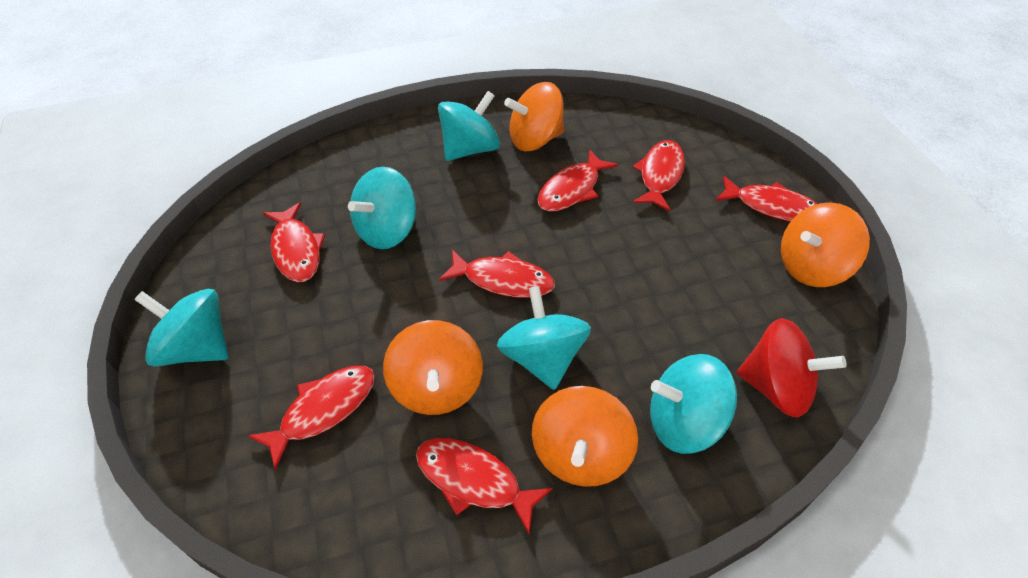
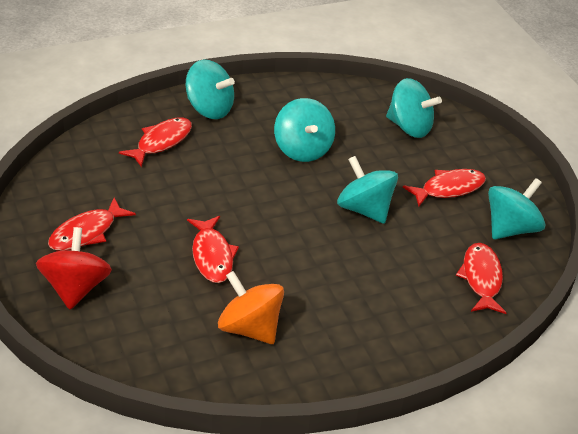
orange spinning top: [383,320,483,415] [504,82,565,151] [532,386,638,487] [781,202,870,287] = 4 -> [218,271,284,344] = 1
red fish: [248,366,375,470] [263,202,325,282] [416,438,553,534] [439,250,555,298] [538,149,618,212] [632,140,685,211] [715,176,818,222] = 7 -> [48,198,136,251] [119,117,192,167] [187,216,239,283] [403,169,486,207] [456,243,507,314] = 5

